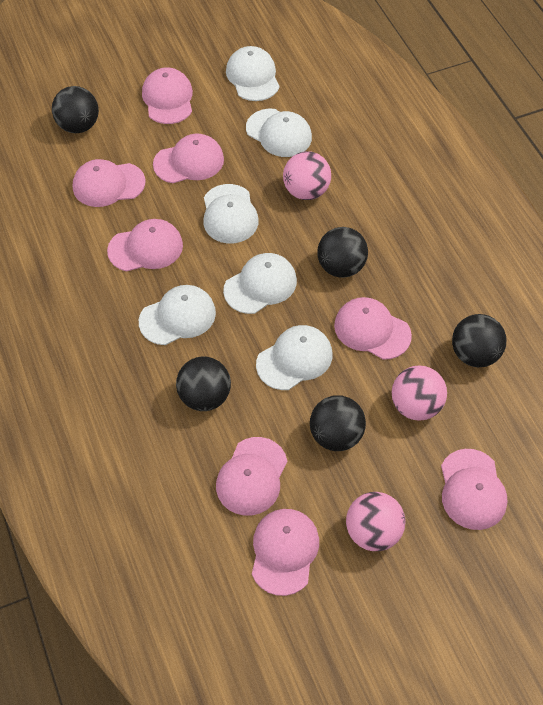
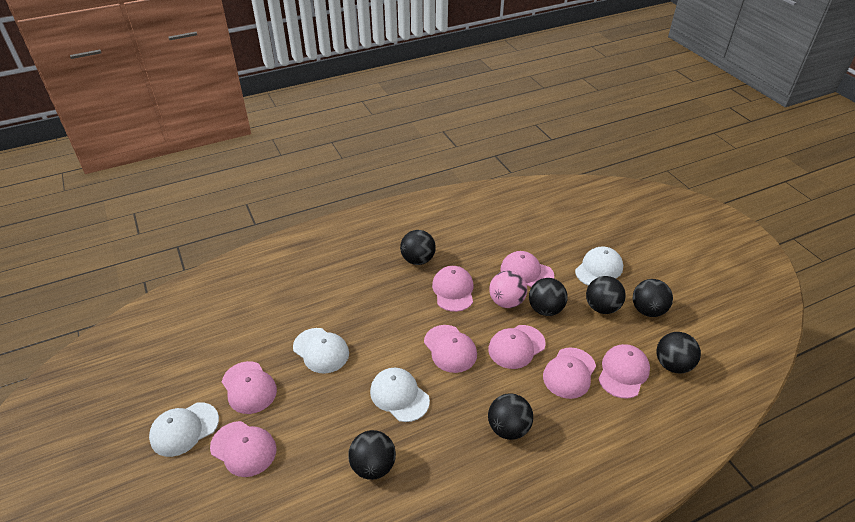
black ball: [52,86,99,133] [176,356,231,411] [310,395,366,451] [317,227,368,278] [452,314,506,367] = 5 -> [348,430,396,480] [400,230,436,265] [488,393,533,440] [529,278,567,316] [586,276,626,314] [632,279,673,317] [656,332,701,373] = 7
pink ball: [283,151,331,200] [346,492,405,551] [392,365,447,421] = 3 -> [489,270,527,308] = 1
white cap: [139,285,216,345] [204,184,259,244] [223,253,297,314] [226,46,279,101] [246,109,312,157] [256,325,332,390] = 6 -> [149,402,219,457] [293,328,349,373] [370,368,430,422] [575,246,623,286] = 4

